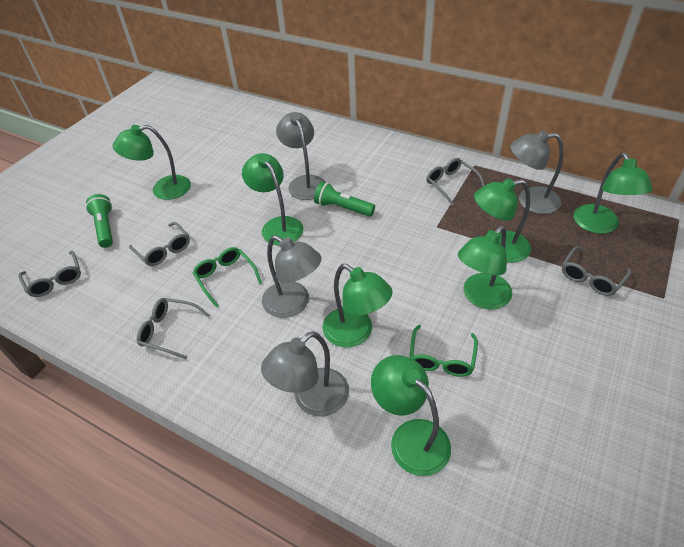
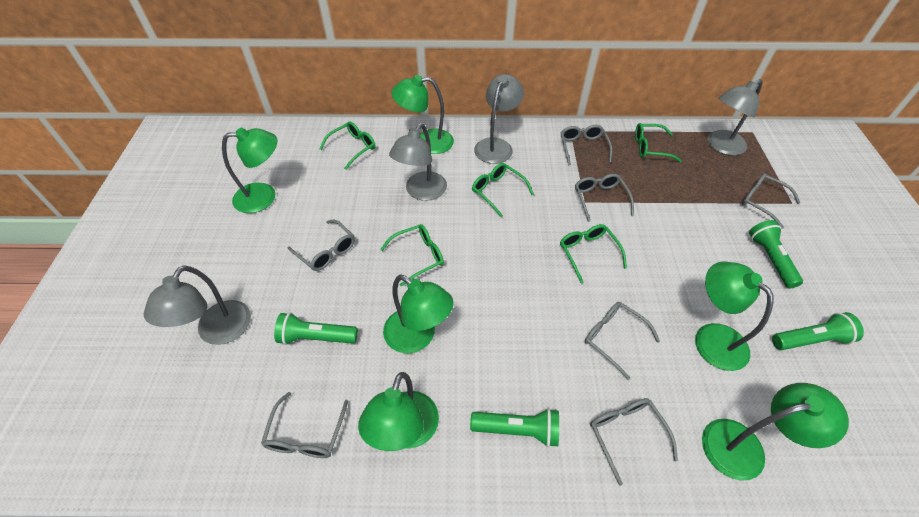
green flashlight: [86,194,113,248] [314,182,375,217] = 2 -> [274,312,358,345] [470,408,559,447] [749,220,803,288] [772,312,864,350] = 4
green glasses: [193,247,262,308] [409,325,478,377] = 2 -> [320,121,376,170] [380,224,444,286] [472,163,534,217] [560,224,627,283] [635,123,682,162] = 5
green lamp: [113,125,191,200] [242,153,303,245] [322,264,393,348] [371,355,451,476] [458,226,512,310] [474,178,531,263] [574,153,653,234] = 7 -> [222,128,278,213] [358,372,439,451] [383,275,454,353] [391,75,454,154] [695,261,774,371] [702,383,849,481] = 6
grey glasses: [19,251,81,297] [129,222,190,266] [137,298,210,359] [426,158,485,205] [562,246,632,296] = 5 -> [261,392,348,458] [288,220,355,271] [561,125,612,165] [575,174,634,222] [585,302,660,380] [590,398,678,486] [742,173,800,229] = 7

